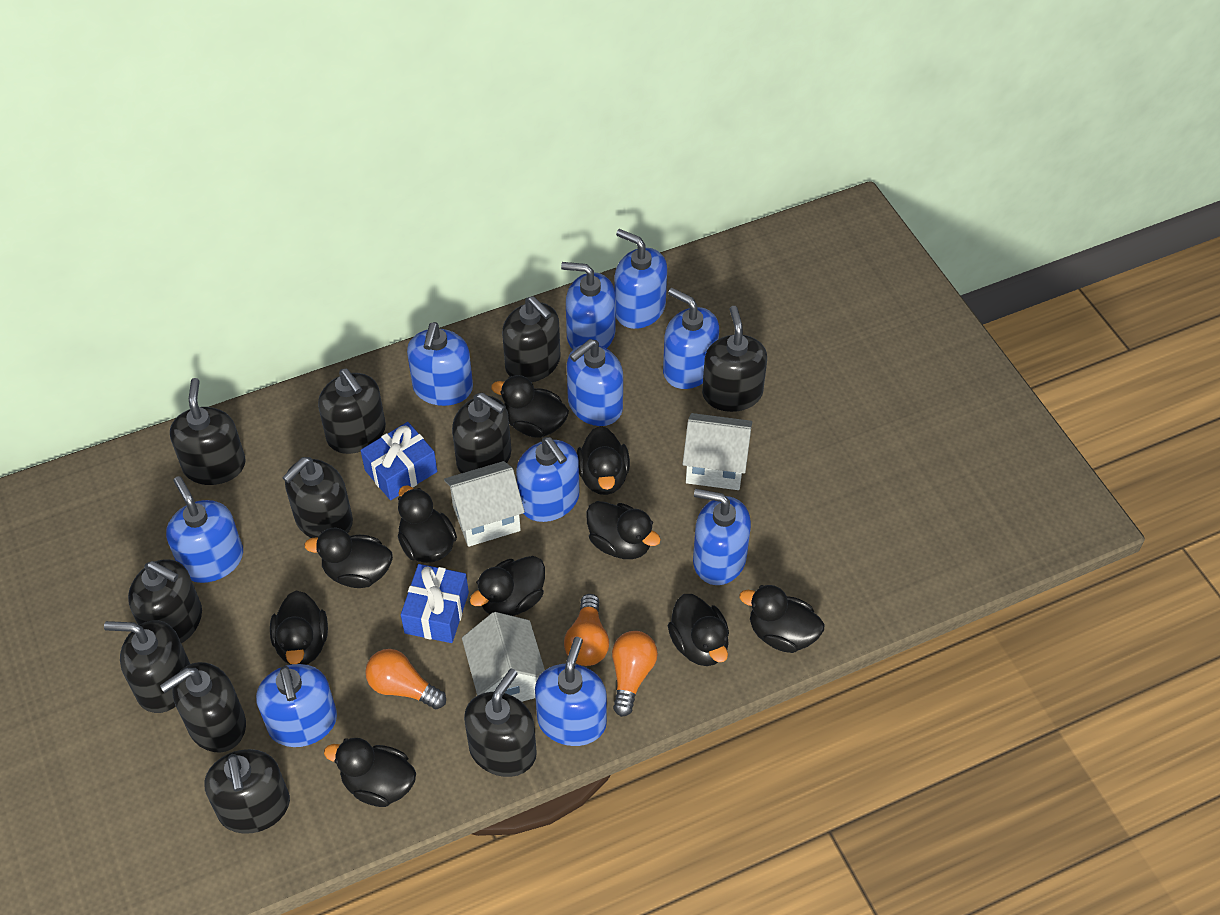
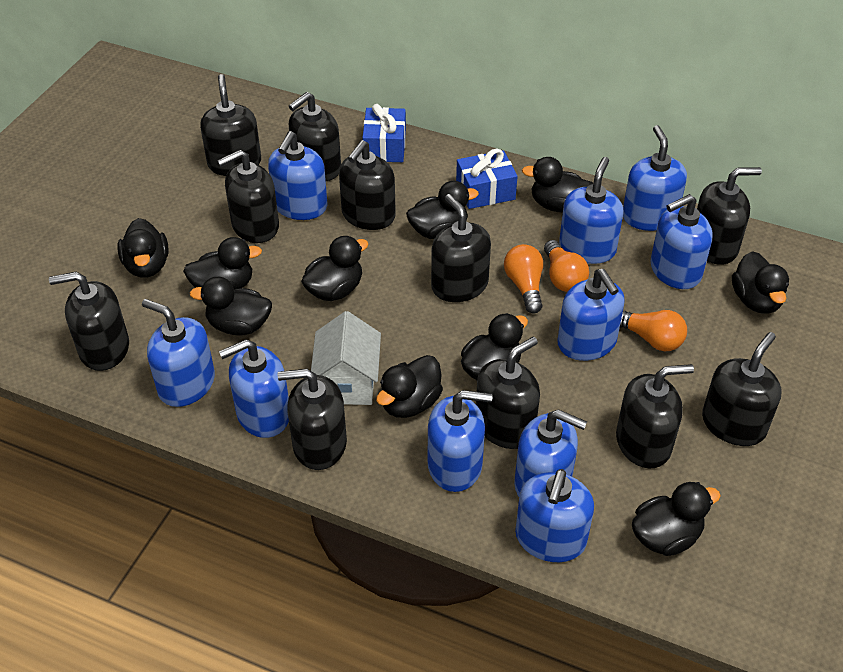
white house: [444,461,525,547] [462,612,545,702] [683,413,752,490] = 3 -> [311,311,381,405] = 1

